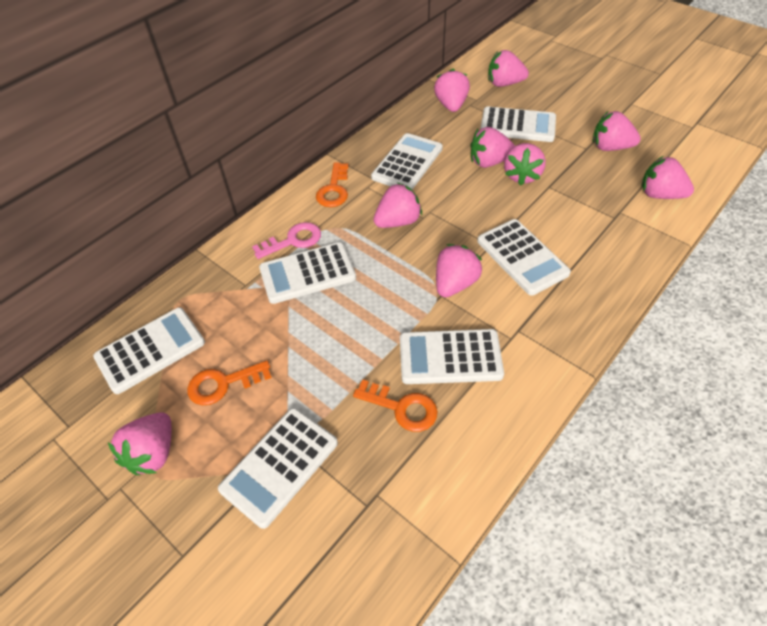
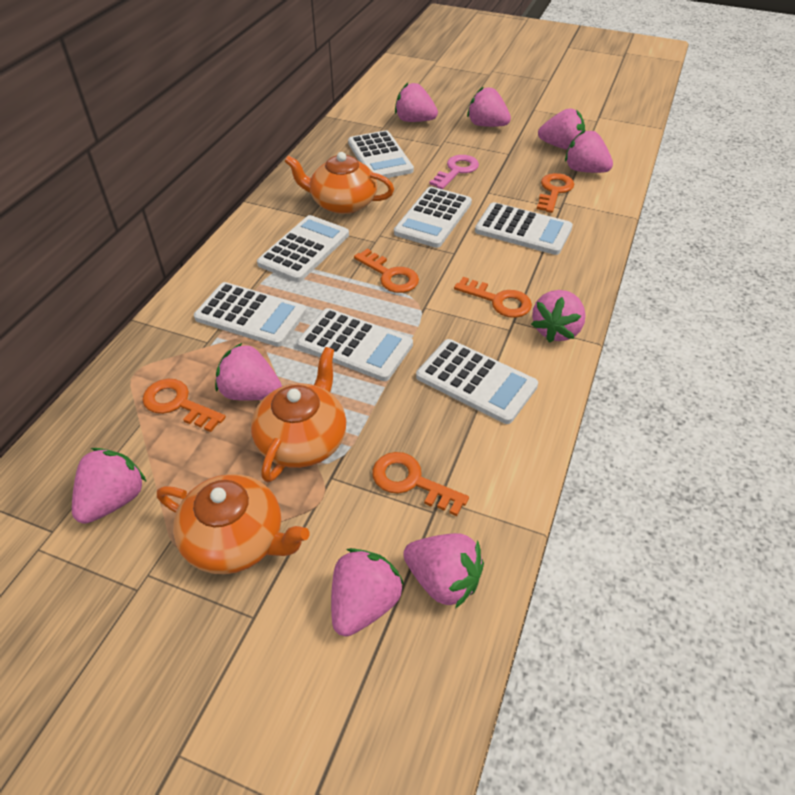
orange key: [187,361,272,405] [316,162,349,207] [353,379,438,432] = 3 -> [143,379,226,432] [354,249,419,293] [372,452,469,516] [454,277,532,318] [537,173,574,213] = 5
orange teapot: none = 0 -> [157,474,309,574] [251,347,347,482] [284,152,394,214] = 3

